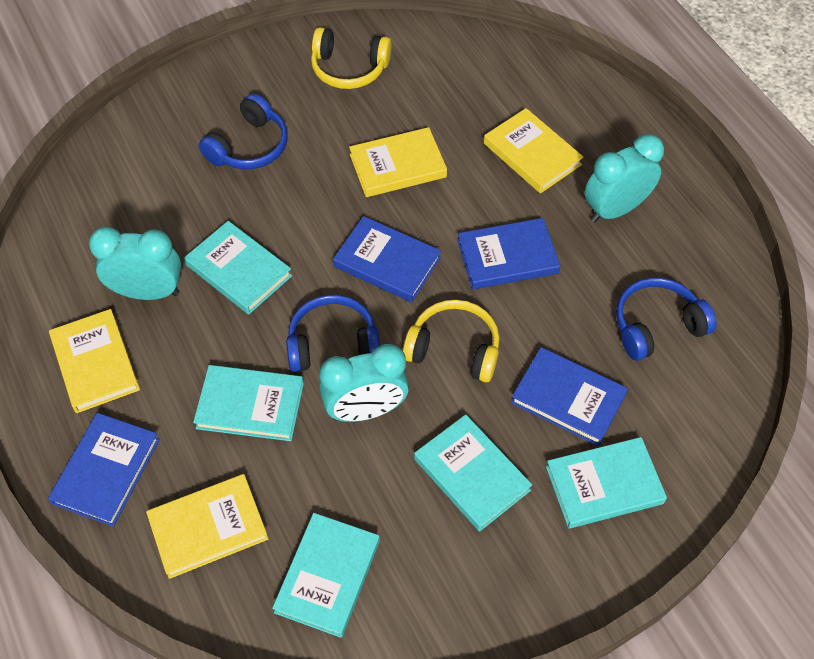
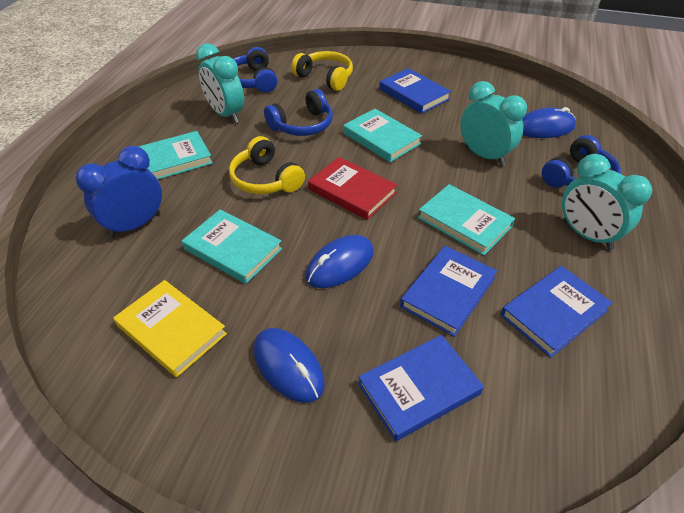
blue clock: none = 0 -> [76,146,162,238] = 1
blue mouse: none = 0 -> [254,328,325,403] [305,235,374,288] [522,107,576,138] = 3
red book: none = 0 -> [308,157,397,220] = 1
turquoise book: [184,221,292,314] [193,365,304,441] [272,513,380,638] [414,414,532,532] [546,437,667,529] = 5 -> [138,131,213,179] [182,209,282,284] [343,109,422,162] [418,184,515,255] = 4
yellow book: [49,309,140,413] [146,474,268,579] [349,127,447,197] [484,108,584,193] = 4 -> [113,280,227,377] = 1

